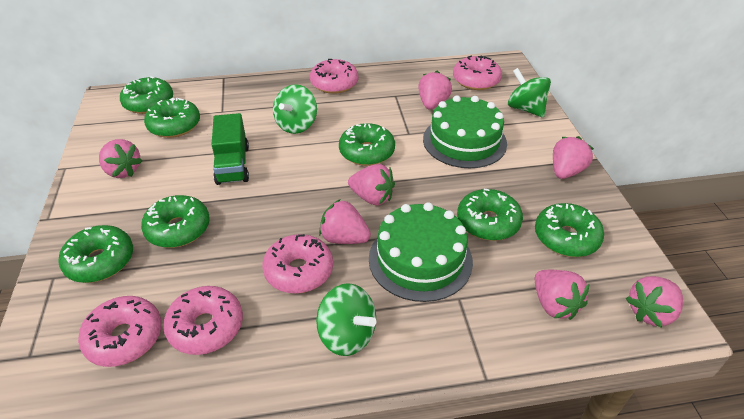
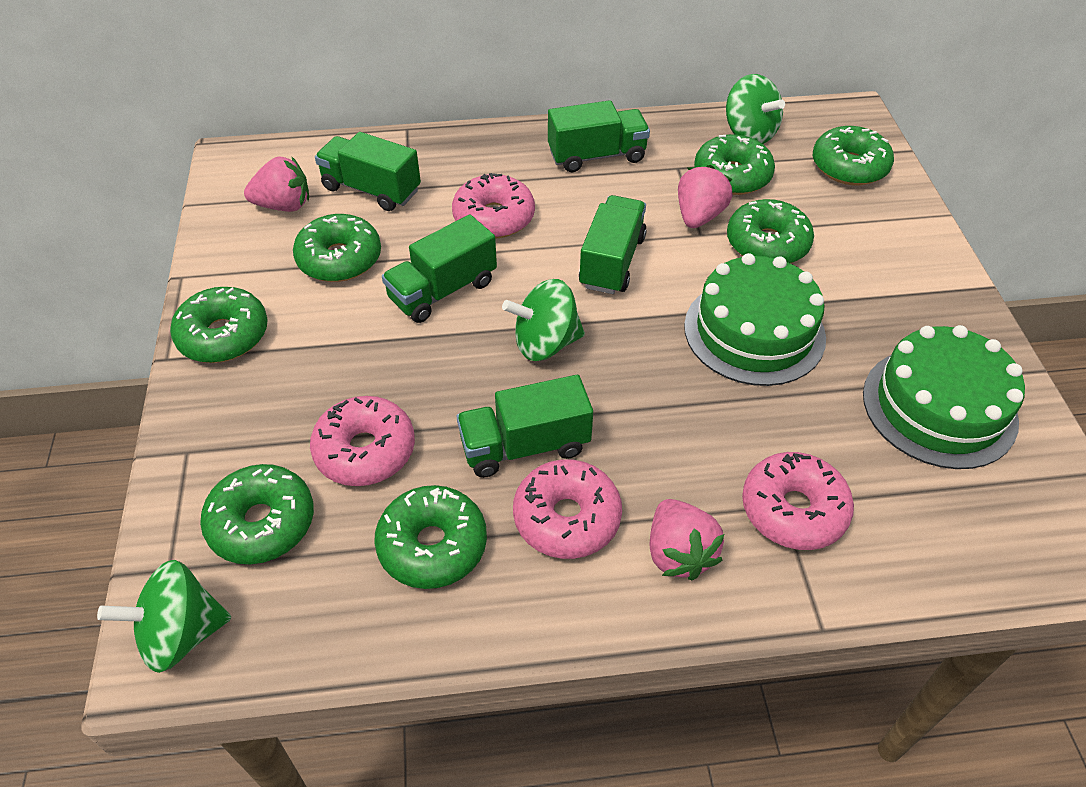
green truck: [211,113,249,185] = 1 -> [315,132,421,211] [382,214,497,323] [457,375,593,478] [548,100,650,172] [579,195,647,294] = 5
pink donut: [78,296,162,367] [163,286,243,355] [262,234,333,294] [310,59,358,94] [453,56,502,90] = 5 -> [310,396,415,486] [452,173,535,238] [513,459,622,559] [742,452,854,550] = 4
pink strawberry: [99,139,142,178] [319,199,371,244] [348,164,395,205] [418,71,452,109] [534,270,590,320] [553,136,594,179] [626,276,683,328] = 7 -> [244,156,309,212] [650,499,724,580] [678,165,733,228] = 3

